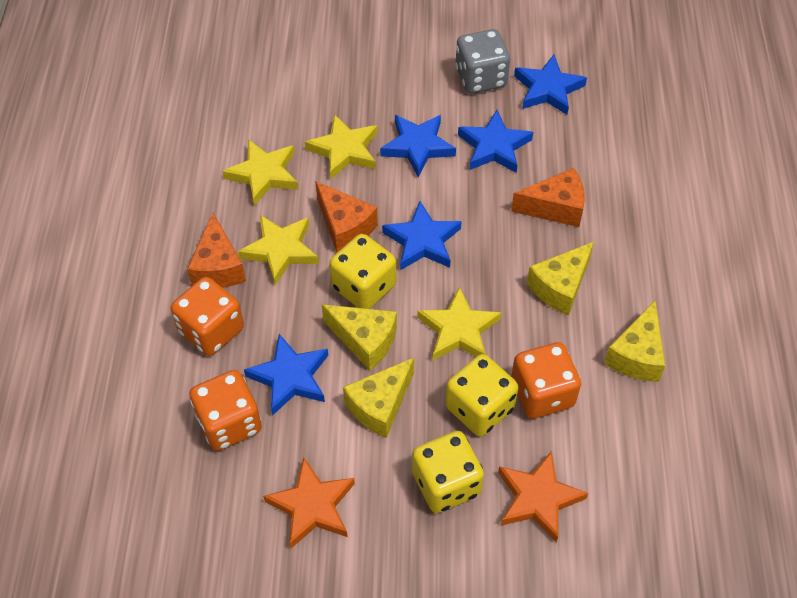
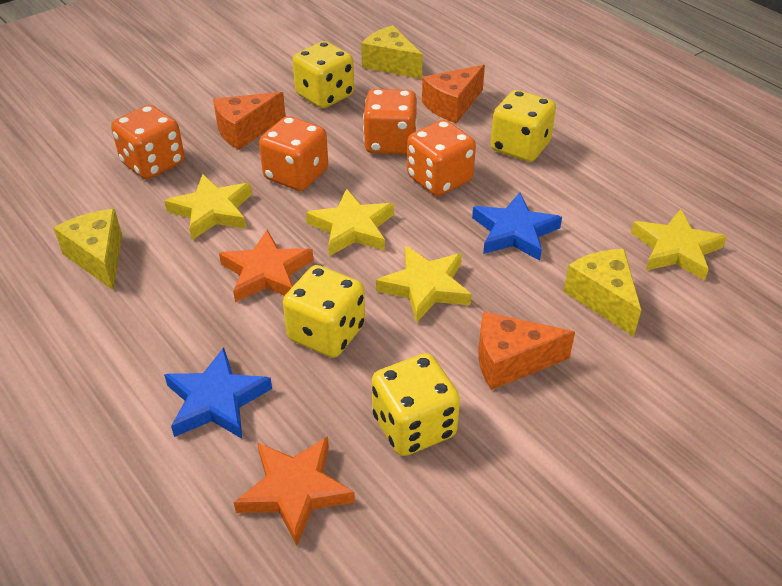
blue star: [244,334,328,416] [380,115,456,177] [382,201,462,270] [458,110,533,173] [514,55,587,115] = 5 -> [164,348,272,439] [472,193,562,261] = 2
grey dice: [455,29,510,93] = 1 -> none = 0
orange dice: [171,277,244,356] [189,370,262,451] [511,342,581,419] = 3 -> [111,105,185,179] [259,116,328,191] [363,89,417,155] [407,120,476,196] = 4
yellow cheese: [322,305,397,371] [343,358,414,438] [527,242,594,315] [604,300,665,382] = 4 -> [54,209,122,291] [361,25,423,79] [563,249,641,336] = 3
yellow dice: [329,234,396,309] [412,431,484,513] [445,354,519,437] = 3 -> [283,265,365,358] [293,41,354,108] [372,353,460,456] [490,90,556,162] = 4

